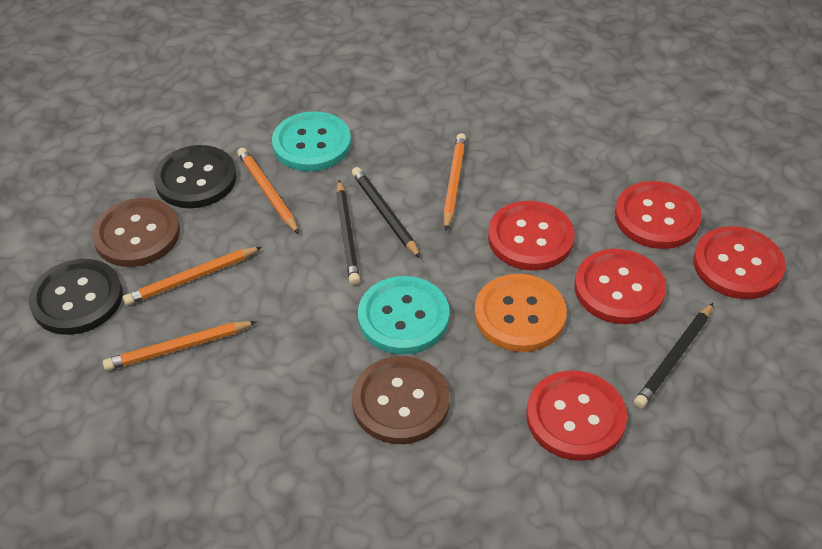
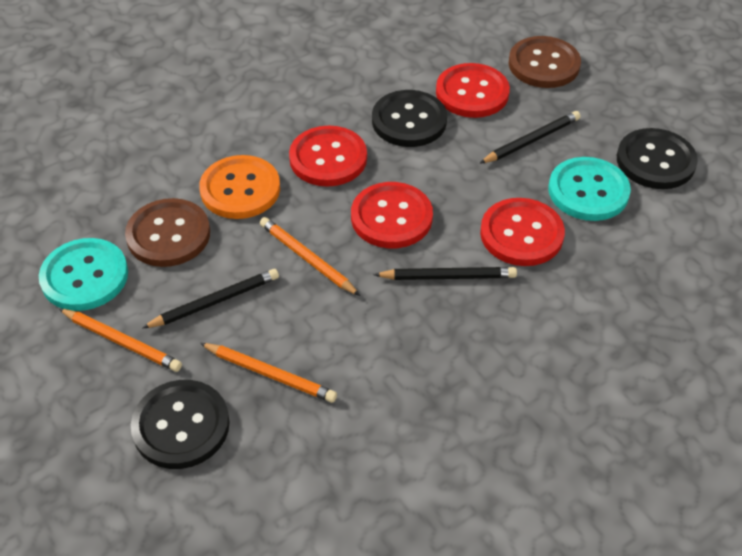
black button: [29,259,123,335] [154,145,236,208] = 2 -> [131,380,230,469] [372,90,447,147] [617,128,698,189] = 3
orange pencil: [103,321,257,371] [123,247,262,305] [237,148,299,234] [443,133,466,231] = 4 -> [59,308,182,372] [200,343,337,403] [260,217,360,296] = 3
red button: [488,201,575,271] [526,370,627,461] [575,249,666,324] [615,181,702,249] [693,226,786,299] = 5 -> [289,126,367,187] [351,182,433,248] [436,63,510,118] [480,198,565,266] = 4

